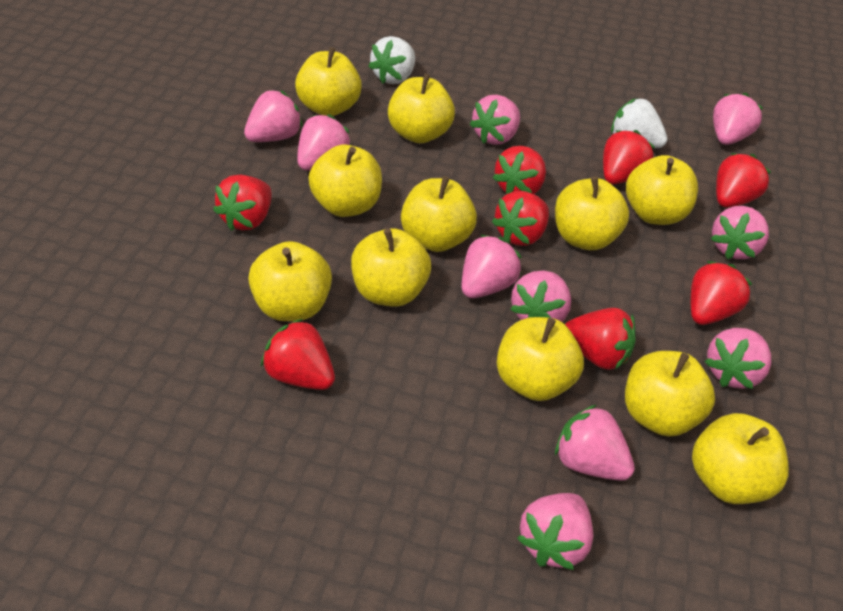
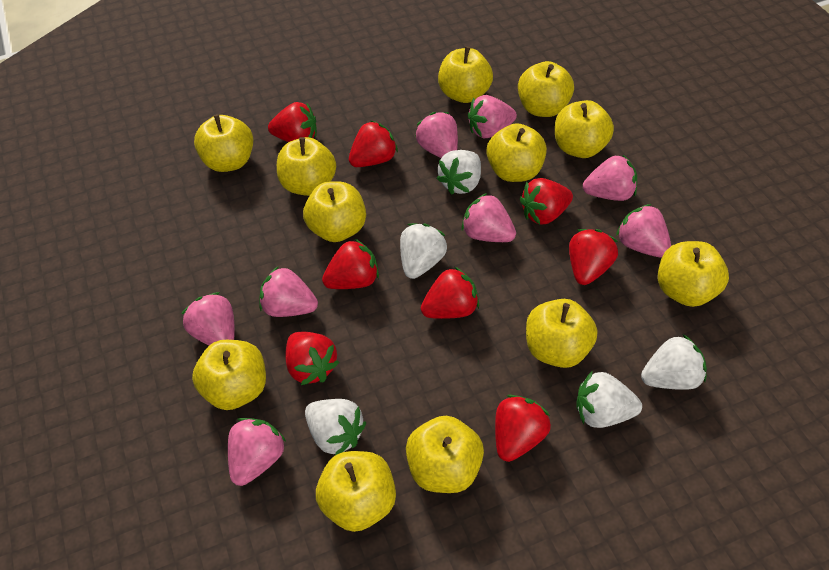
pink strawberry: [244,90,303,142] [297,114,351,171] [462,235,521,298] [470,95,520,145] [510,271,571,322] [517,493,593,570] [555,405,635,481] [705,328,771,389] [711,206,769,259] [713,93,763,145] = 10 -> [182,292,235,345] [228,418,286,486] [259,266,318,317] [415,112,458,158] [461,193,516,242] [468,95,517,138] [583,155,637,201] [616,204,671,258] = 8
white strawberry: [368,36,415,84] [611,98,668,148] = 2 -> [305,399,366,455] [400,223,447,279] [436,150,481,195] [576,371,642,428] [641,334,707,390] = 5
yellow apple: [248,241,332,321] [295,47,362,116] [309,145,382,217] [351,228,431,307] [388,73,455,143] [401,176,477,252] [497,317,584,401] [555,176,629,250] [625,351,715,437] [626,155,698,225] [692,413,789,504] = 11 -> [192,340,266,410] [194,114,253,172] [277,137,336,196] [303,181,366,242] [316,451,396,532] [406,416,484,493] [438,46,493,103] [486,123,547,182] [518,61,574,117] [526,299,597,368] [555,100,614,158] [658,241,729,307] = 12

